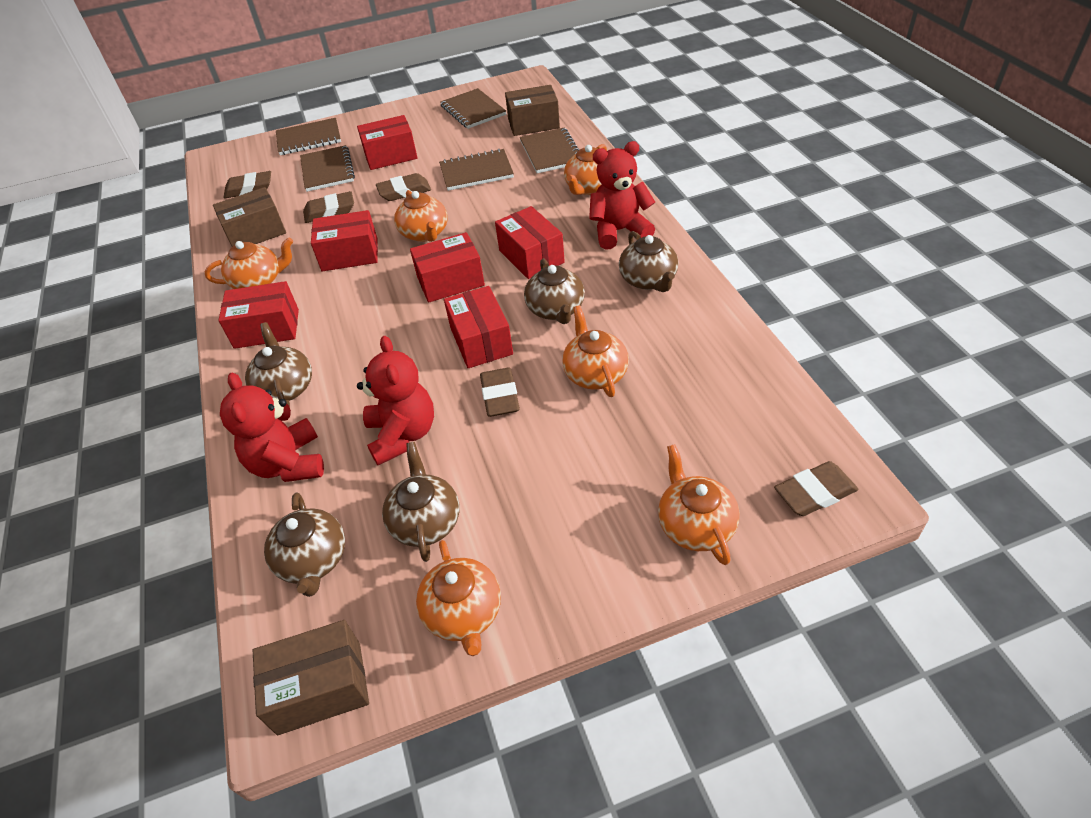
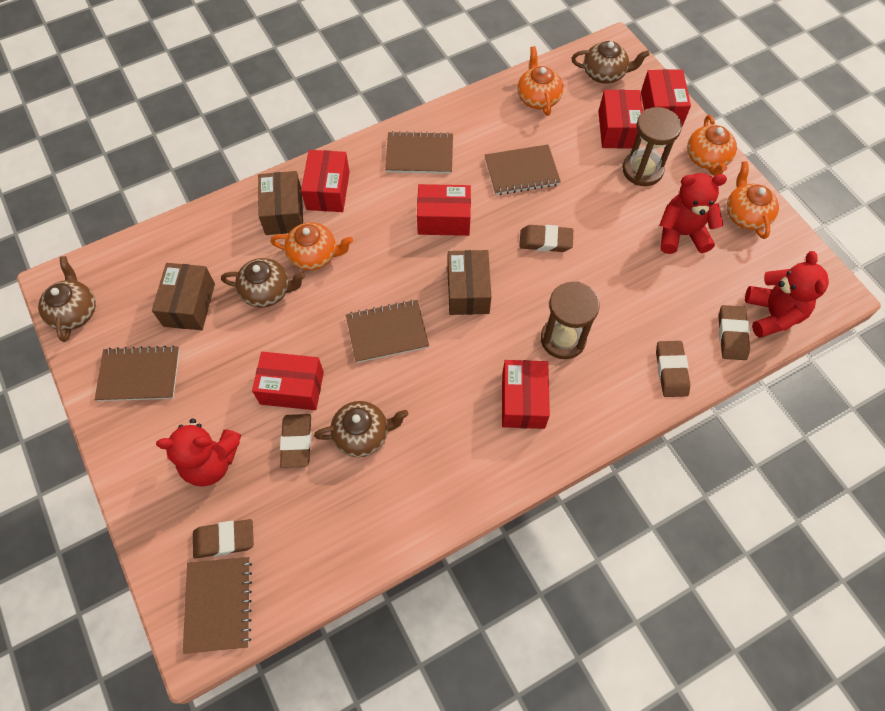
brown hourglass: none = 0 -> [541,282,600,359] [623,107,682,186] = 2
brown teapot: [245,322,312,407] [264,492,345,597] [382,442,459,562] [524,258,585,324] [619,231,678,292] = 5 -> [38,256,96,342] [221,258,305,308] [314,401,408,457] [572,41,650,84] = 4
orange teapot: [205,238,293,289] [394,190,448,242] [416,540,501,656] [562,305,629,397] [564,144,607,195] [658,444,740,565] = 6 -> [270,222,353,270] [517,46,563,116] [687,115,737,176] [727,161,779,239] = 4

